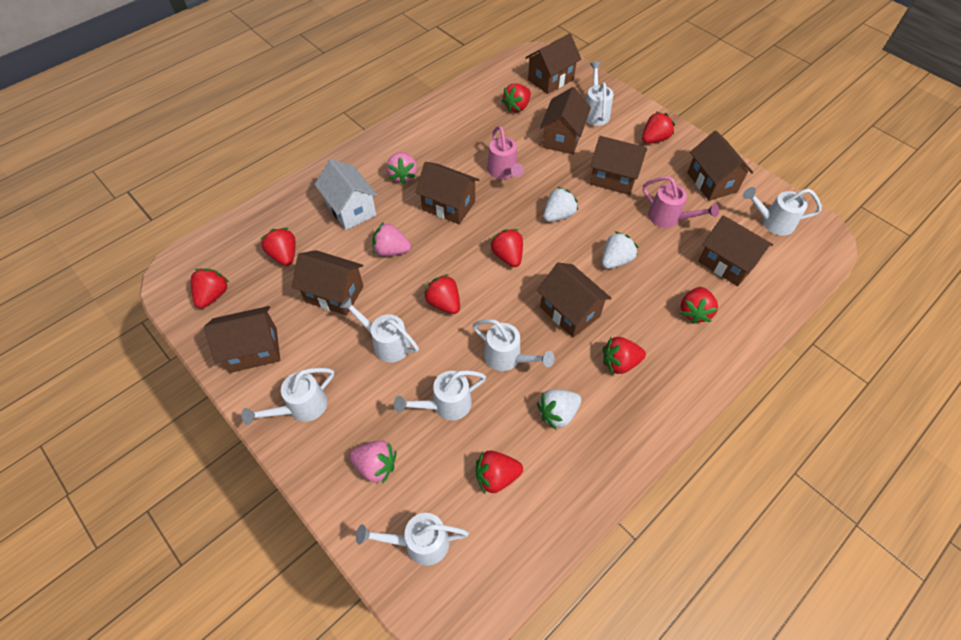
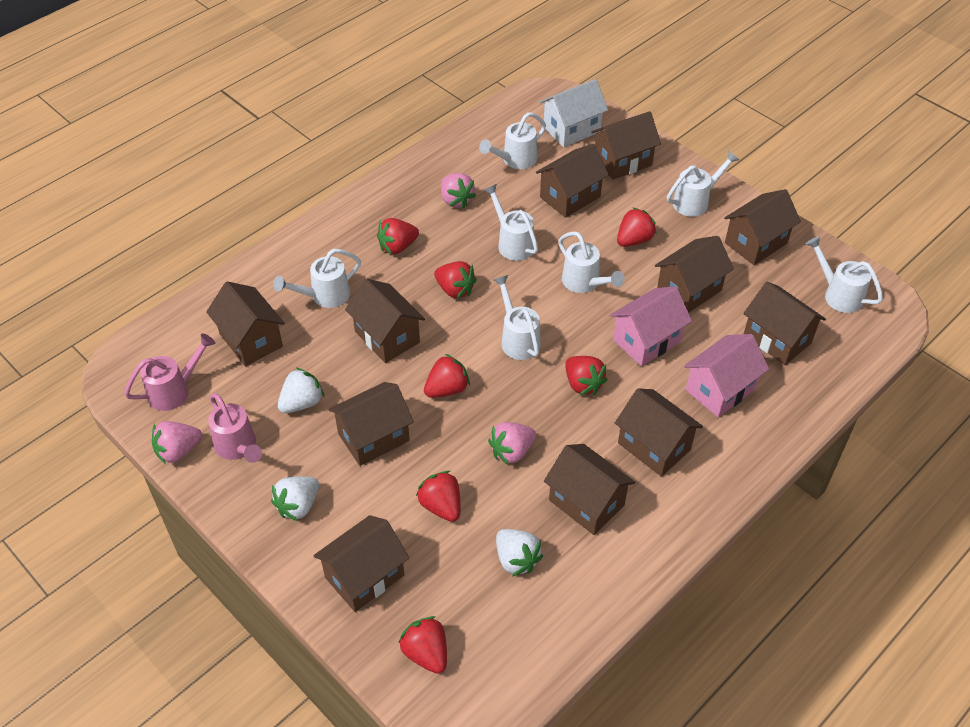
brown house: [204,306,280,373] [292,250,364,316] [415,162,480,224] [525,33,581,94] [537,262,612,338] [540,87,591,154] [590,136,647,195] [687,131,753,201] [698,215,773,286] = 9 -> [206,281,285,367] [313,515,409,612] [328,382,414,466] [345,279,425,363] [536,144,609,218] [544,444,635,535] [591,111,661,180] [615,388,703,477] [655,236,734,313] [724,189,801,265] [743,282,826,365] = 11
pink house: none = 0 -> [610,286,692,366] [684,334,769,417] = 2
red strawberry: [191,268,230,309] [260,228,295,266] [423,274,460,314] [476,451,523,494] [490,229,523,267] [502,83,531,113] [603,337,646,374] [642,112,675,143] [680,287,718,324] = 9 -> [377,218,419,254] [399,616,447,674] [416,471,460,522] [424,354,470,398] [434,261,477,299] [565,356,608,395] [617,207,657,247] = 7

